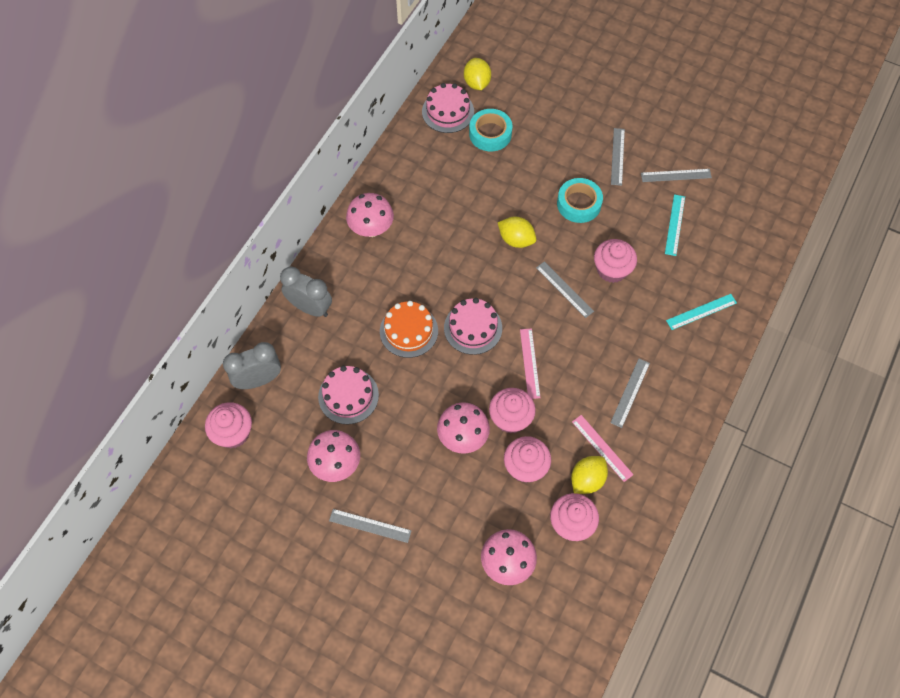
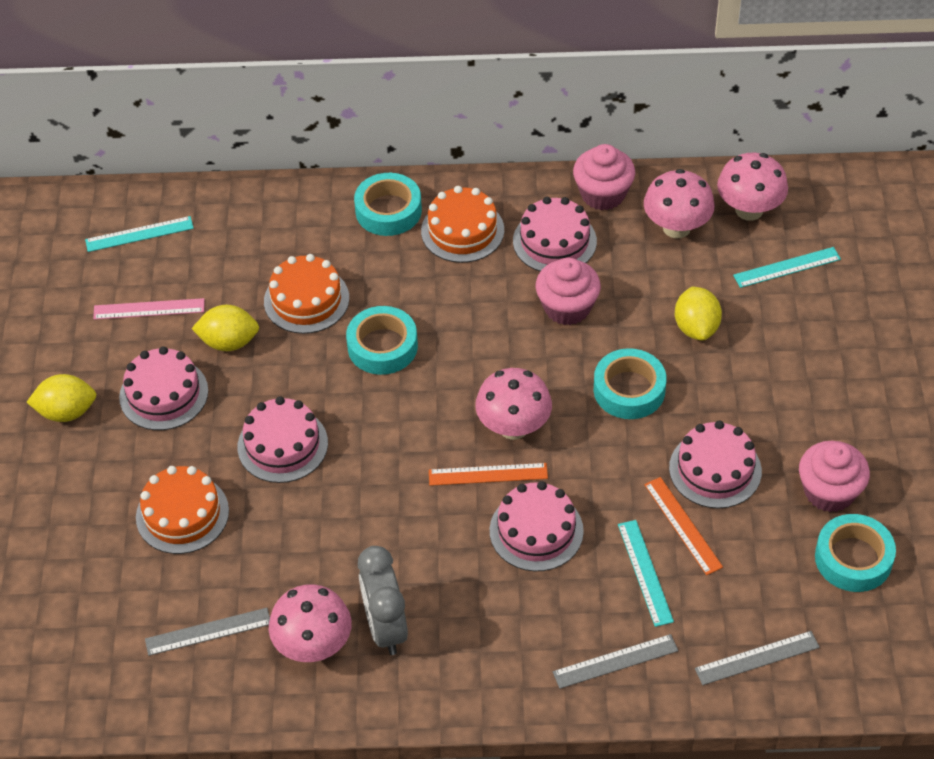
grey clock: [223,342,281,389] [280,267,332,317] = 2 -> [358,546,408,655] = 1
grey ruler: [329,509,412,543] [536,261,594,318] [610,359,650,428] [611,128,625,186] [641,169,712,182] = 5 -> [145,608,270,656] [553,634,678,689] [695,631,820,685] = 3
orange cake: [380,301,438,358] = 1 -> [136,466,229,554] [264,254,349,334] [421,186,504,263] = 3
orange ruler: none = 0 -> [429,463,548,486] [644,477,723,575] = 2
pink cake: [318,366,379,424] [422,83,474,133] [444,298,502,355] = 3 -> [119,346,208,430] [237,396,328,483] [490,481,584,571] [513,197,597,272] [669,420,762,509] = 5
pink cupcake: [205,402,252,448] [489,388,536,434] [504,436,551,483] [550,493,599,541] [594,239,637,283] = 5 -> [536,258,601,325] [573,144,635,210] [799,441,870,512] = 3
pink ruler: [520,328,541,399] [572,415,634,482] = 2 -> [93,298,205,320] = 1
turquoise ruler: [665,194,685,256] [666,294,737,330] = 2 -> [85,216,194,252] [618,520,674,627] [733,247,841,288] = 3
turquoise tape: [469,109,513,152] [557,178,603,223] = 2 -> [346,306,418,375] [354,173,422,236] [593,348,667,419] [815,514,896,592] = 4

